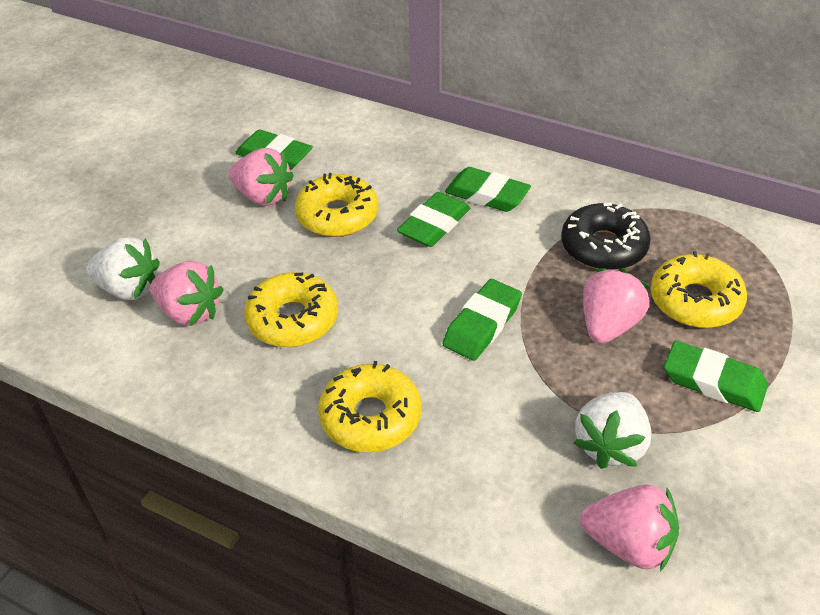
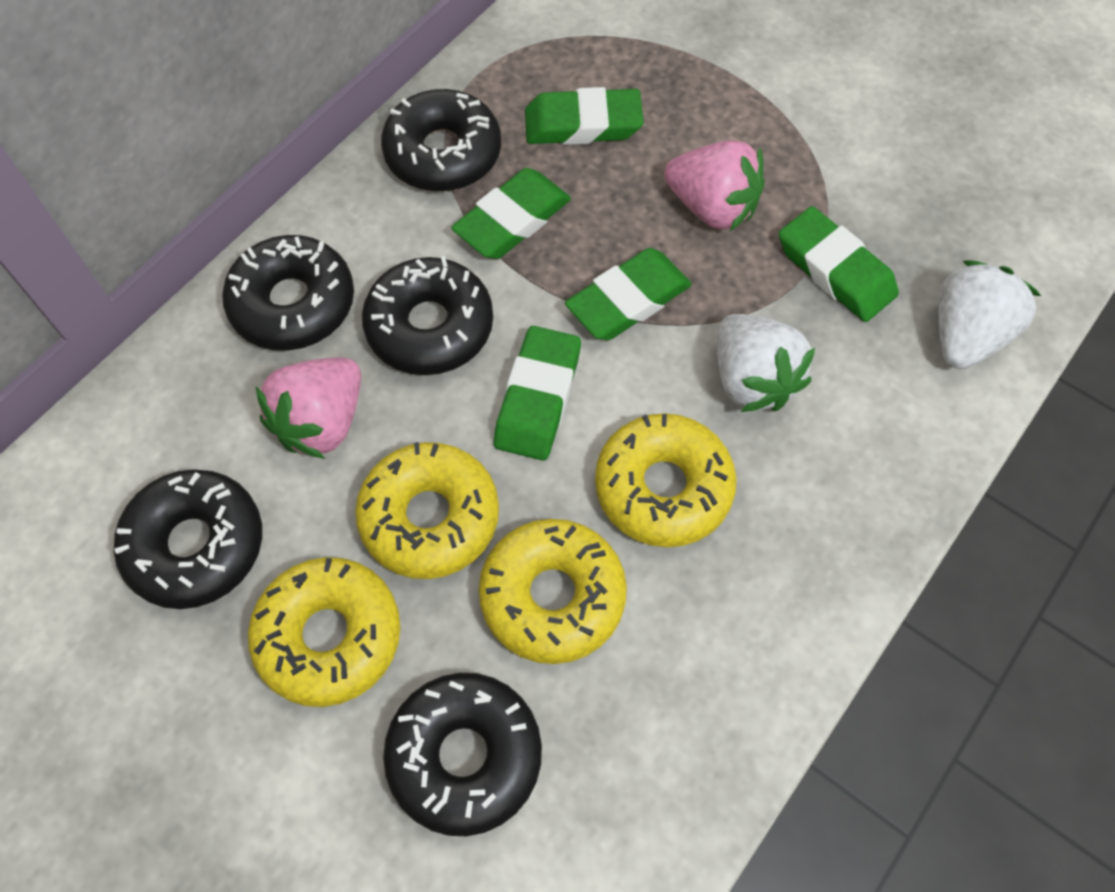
black donut: [561,203,651,270] = 1 -> [114,469,262,609] [222,235,354,351] [362,256,493,375] [381,89,501,191] [383,673,542,836] = 5
pink strawberry: [150,261,224,326] [229,148,294,206] [580,485,679,571] [583,268,650,344] = 4 -> [256,357,361,459] [664,140,765,231] = 2

